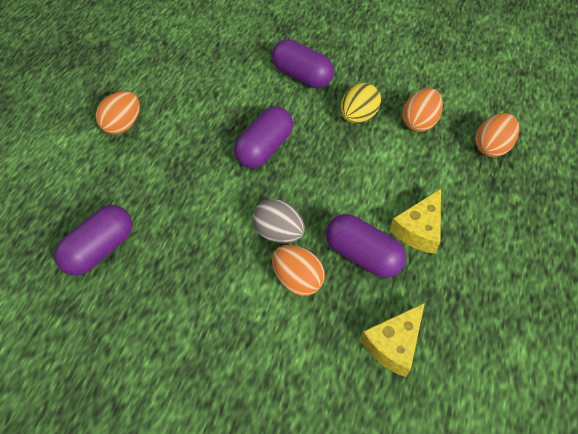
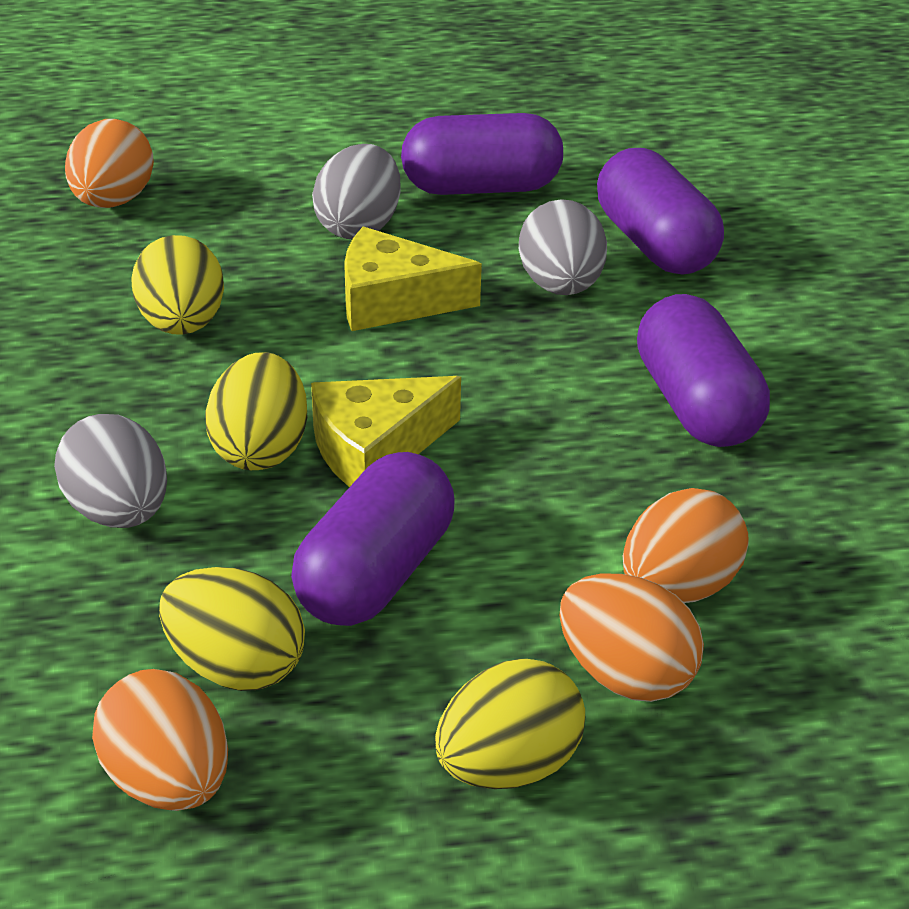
grey egg: [252,199,305,244] = 1 -> [54,414,167,528] [312,144,401,239] [519,199,607,295] = 3
yellow egg: [340,83,381,123] = 1 -> [132,235,224,335] [159,567,305,691] [205,352,307,470] [435,659,585,789] = 4

